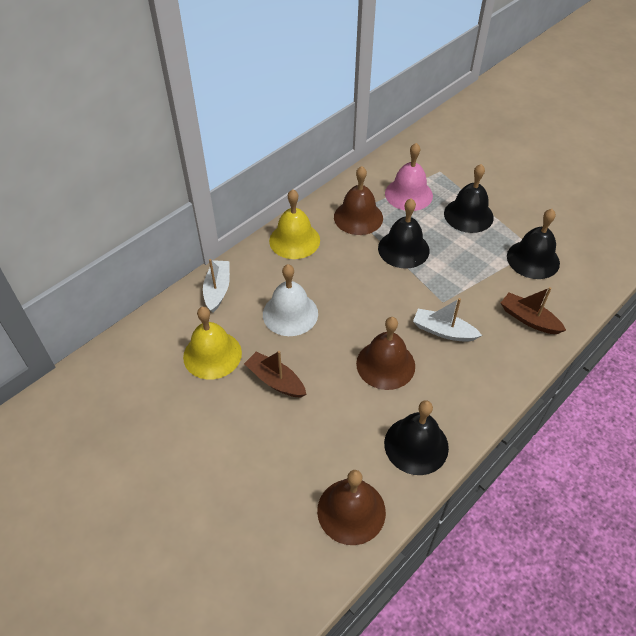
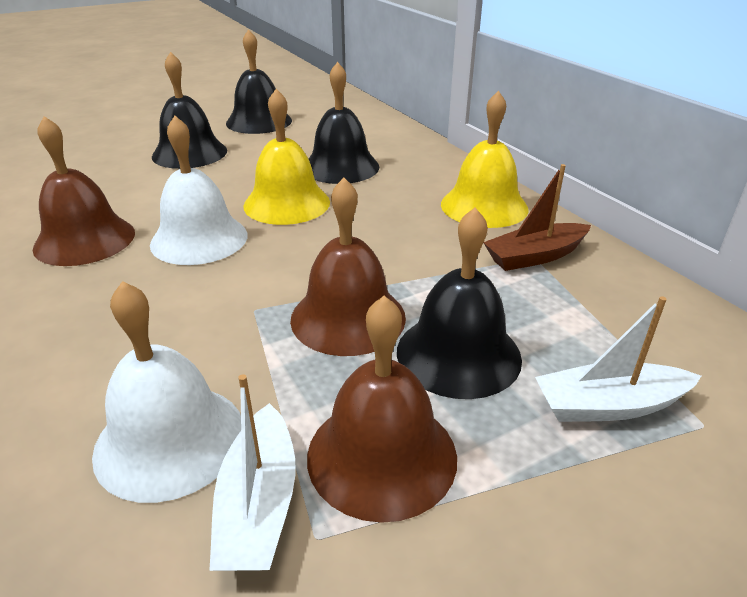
brown boat: [244,351,307,398] [501,287,566,334] = 2 -> [484,164,591,271] = 1
pink bell: [385,143,433,211] = 1 -> none = 0
white bell: [263,264,318,336] = 1 -> [92,281,241,503] [150,116,247,265] = 2

